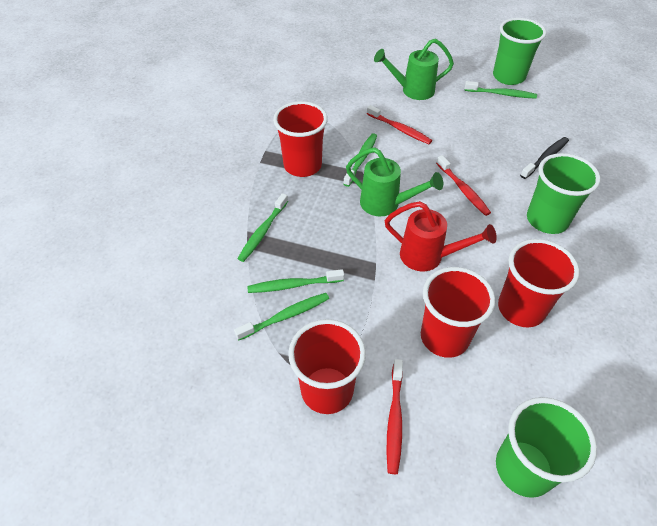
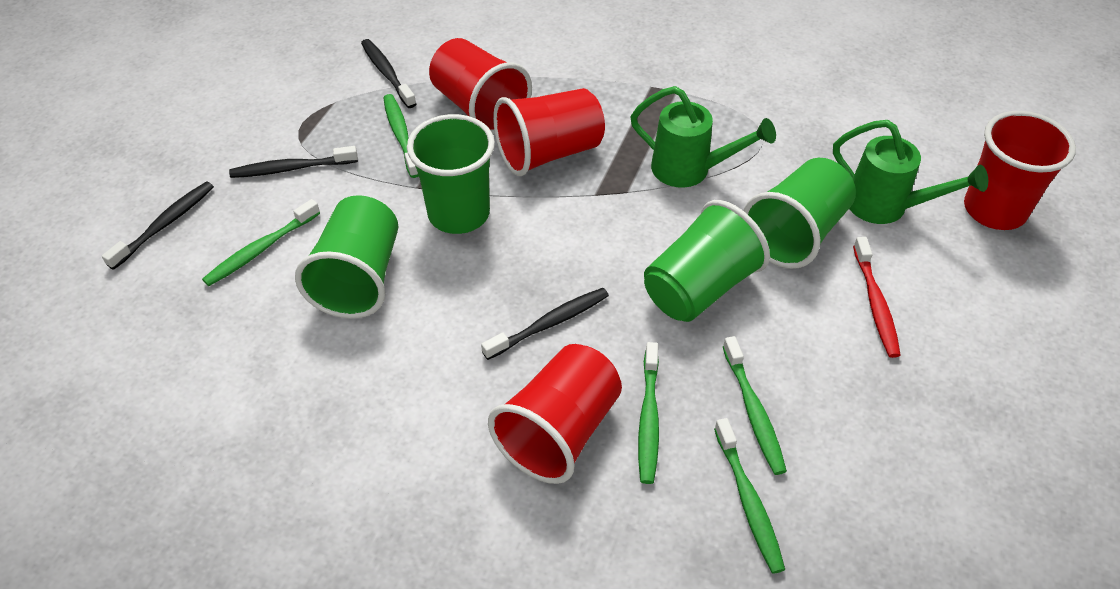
black toothbrush: [520,137,569,179] = 1 -> [102,182,214,270] [229,146,358,178] [361,39,416,108] [481,288,609,360] = 4
green cup: [493,18,546,85] [496,397,597,498] [527,153,601,234] = 3 -> [295,195,398,319] [407,114,495,234] [644,200,770,322] [743,158,856,269] = 4
red toothbrush: [367,105,432,144] [386,359,403,474] [436,155,491,216] = 3 -> [853,237,901,358] = 1
red watering can: [385,201,497,271] = 1 -> none = 0

